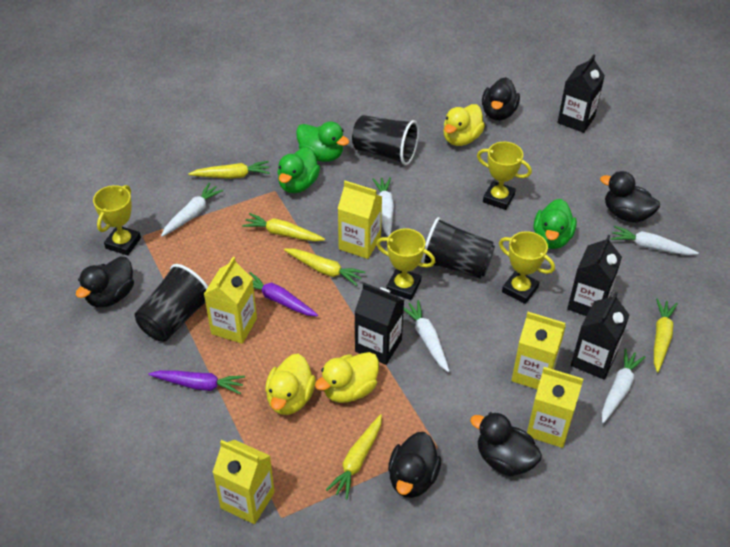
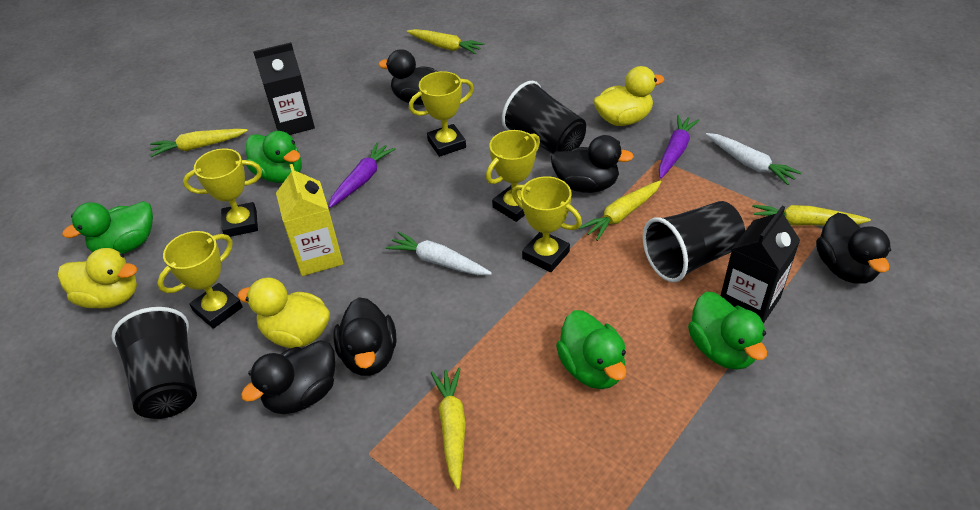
black carton: [355,283,404,365] [558,54,605,133] [567,235,622,316] [571,292,629,380] = 4 -> [253,42,315,135] [721,205,800,324] = 2
green duck: [277,147,320,193] [296,121,350,162] [534,199,577,249] = 3 -> [62,201,153,254] [246,131,302,183] [556,310,627,389] [688,292,767,370] = 4
white carrot: [161,183,224,237] [372,177,394,237] [404,300,449,372] [602,348,646,423] [611,226,699,255] = 5 -> [386,231,492,275] [706,133,802,185] = 2
yellow carton: [204,257,257,344] [213,440,275,524] [338,181,382,259] [511,312,566,389] [527,367,583,448] = 5 -> [276,164,343,276] = 1
yellow trophy: [93,185,141,256] [376,228,435,300] [477,142,532,210] [499,231,555,304] = 4 -> [157,231,243,329] [183,148,262,237] [409,71,474,157] [486,130,540,222] [512,176,582,272] = 5

